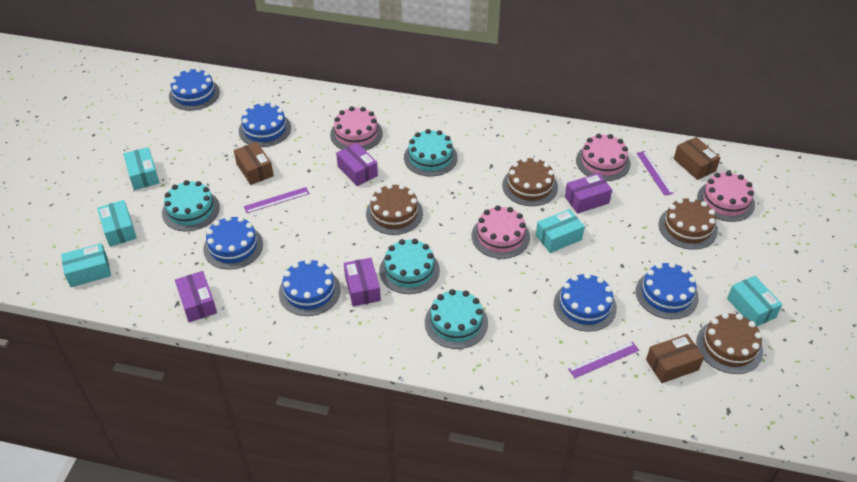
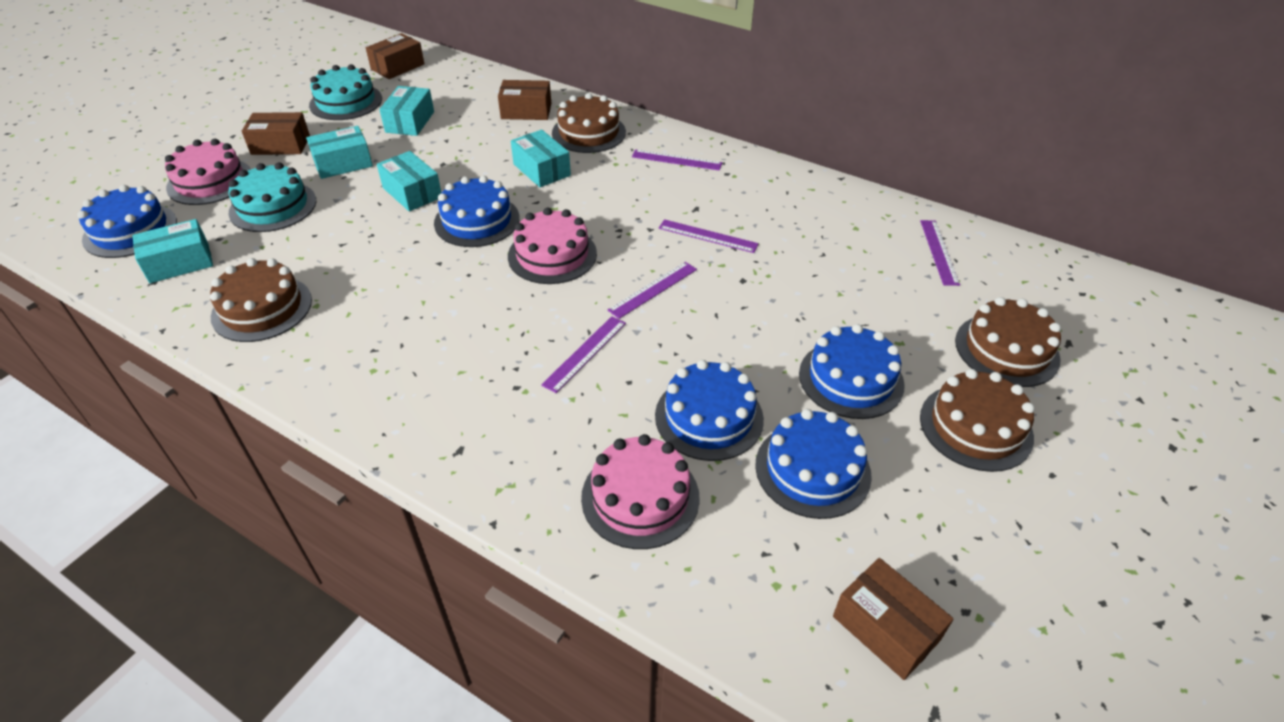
blue cake: [169,68,220,111] [203,216,263,270] [239,102,291,147] [279,259,341,316] [554,273,617,332] [636,262,699,319] = 6 -> [77,185,177,258] [434,176,520,247] [655,360,764,461] [755,409,872,519] [799,324,905,419] = 5
brown box: [234,142,274,185] [646,334,704,383] [674,137,721,180] = 3 -> [242,112,310,155] [366,33,424,79] [498,80,551,120] [833,558,954,680] = 4
pink cake: [330,106,383,151] [472,206,530,259] [576,134,631,181] [697,171,755,222] = 4 -> [165,139,251,205] [508,208,597,284] [581,434,700,549] = 3
purple box: [175,271,217,322] [336,143,378,186] [344,258,381,307] [565,173,612,214] = 4 -> none = 0
purple ruler: [244,187,310,213] [568,342,639,378] [636,151,674,196] = 3 -> [541,316,626,393] [608,262,697,319] [632,149,722,171] [659,219,759,253] [920,220,960,286] = 5
turquoise cake: [162,180,220,231] [379,239,440,294] [404,129,458,177] [425,289,488,349] = 4 -> [228,162,316,232] [309,64,382,120] = 2

